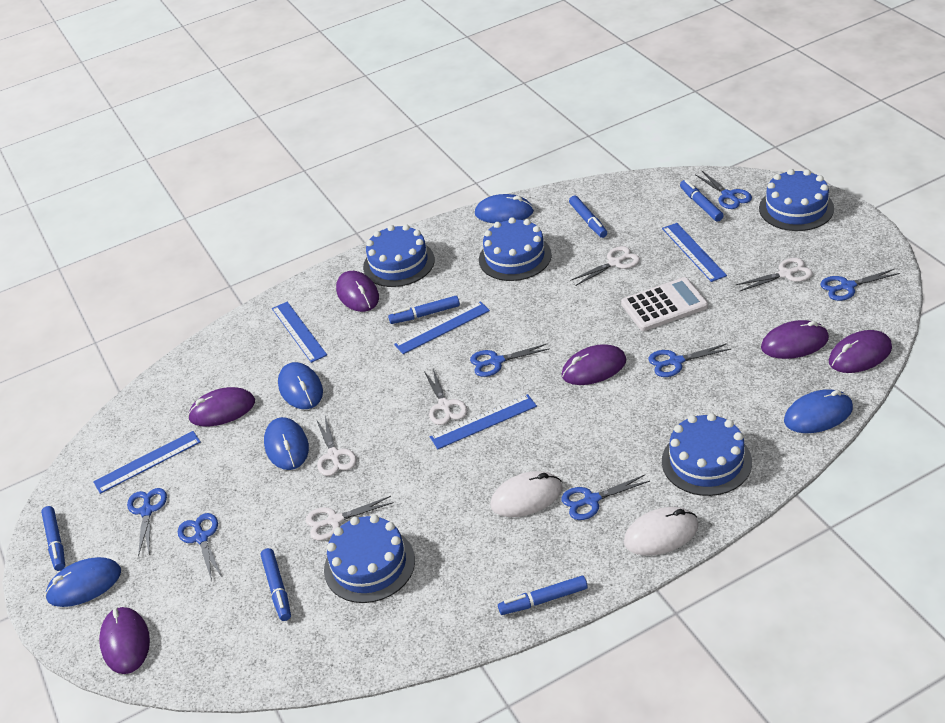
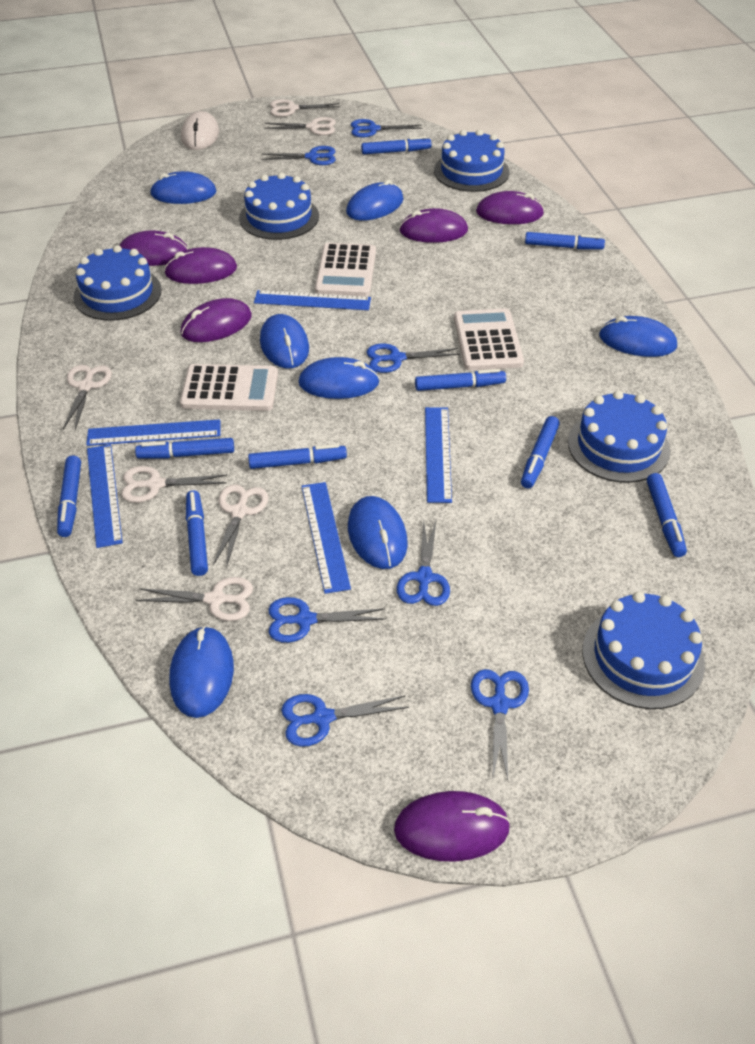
blue marker: [41,506,65,571] [261,548,291,621] [388,296,460,324] [498,576,588,615] [569,196,607,238] [680,180,724,222] = 6 -> [57,456,81,537] [135,438,234,459] [186,490,208,576] [248,444,347,469] [361,136,432,154] [415,369,506,391] [521,416,560,488] [525,232,605,250] [647,473,687,557] = 9
blue mouse: [45,557,121,607] [264,417,309,470] [278,362,323,409] [475,194,534,223] [784,389,853,433] = 5 -> [150,171,216,204] [169,626,234,718] [260,314,309,369] [298,357,380,399] [346,180,403,221] [348,496,408,569] [599,316,677,357] = 7
white calculator: [621,277,708,331] = 1 -> [180,364,278,411] [315,243,376,297] [454,308,524,370] = 3
white mouse: [490,471,563,517] [624,507,699,556] = 2 -> [181,111,219,150] = 1
white scissors: [306,496,394,540] [316,416,357,476] [424,369,467,425] [570,246,640,286] [736,258,813,291] = 5 -> [63,365,112,430] [121,466,227,503] [136,577,253,621] [213,484,268,568] [264,117,336,135] [270,99,340,117] = 6

